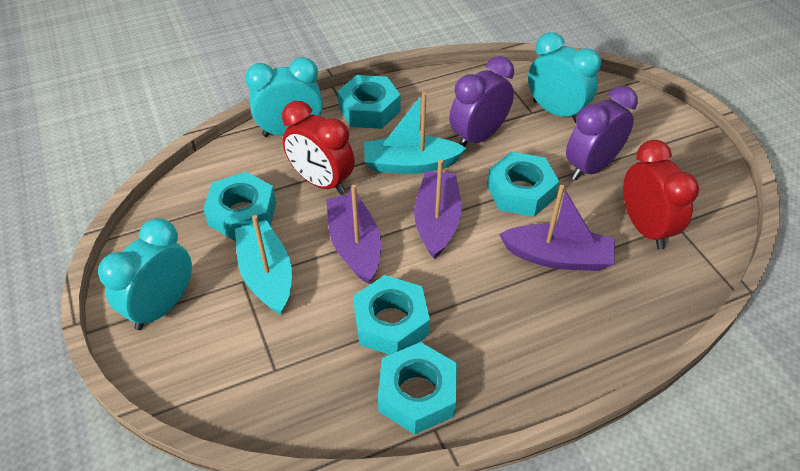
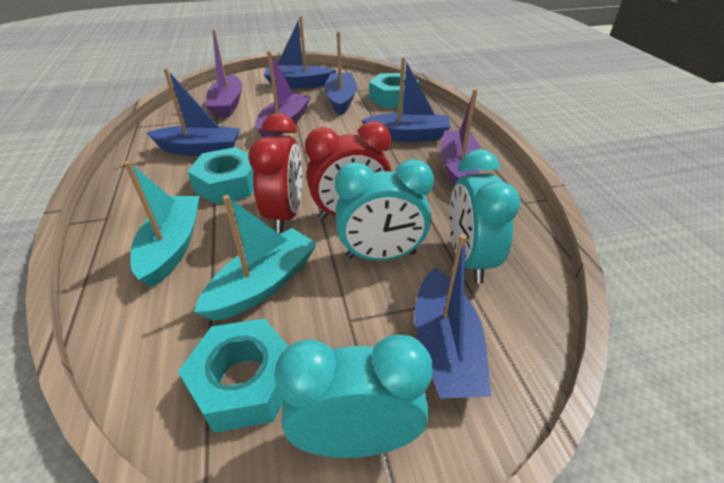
blue boat: none = 0 -> [147,68,240,156] [264,16,336,88] [324,31,357,116] [362,57,451,142] [415,234,491,399] = 5
purple clock: [449,56,514,147] [566,86,638,180] = 2 -> none = 0
turquoise nut: [203,172,276,241] [337,75,400,129] [353,275,430,355] [378,342,457,435] [487,152,560,217] = 5 -> [178,318,288,433] [187,147,254,204] [369,73,419,108] = 3

